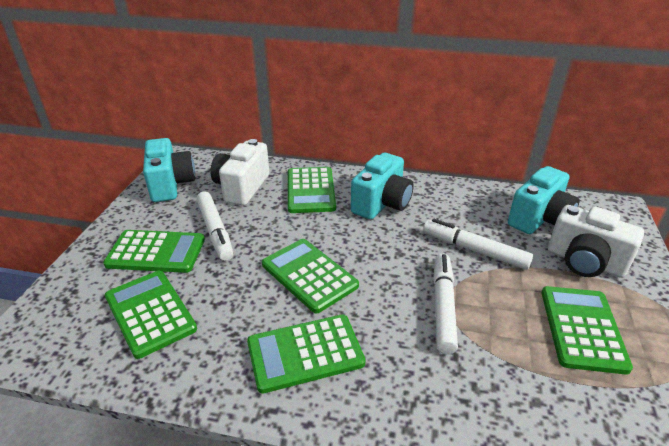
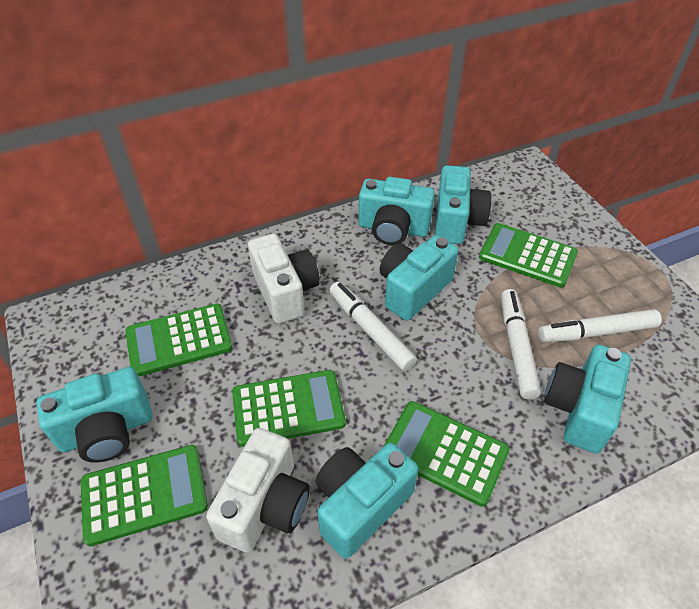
green calculator: [103,230,205,273] [105,271,197,359] [247,314,365,394] [262,239,359,313] [288,167,336,213] [541,286,633,375] = 6 -> [81,445,208,546] [125,304,233,377] [232,370,346,447] [383,401,510,507] [479,223,578,288] = 5
turquoise camera: [143,138,195,202] [351,153,414,219] [508,166,580,234] = 3 -> [37,367,152,463] [316,443,418,559] [359,177,435,245] [380,235,459,321] [435,165,491,244] [544,344,631,453] = 6

